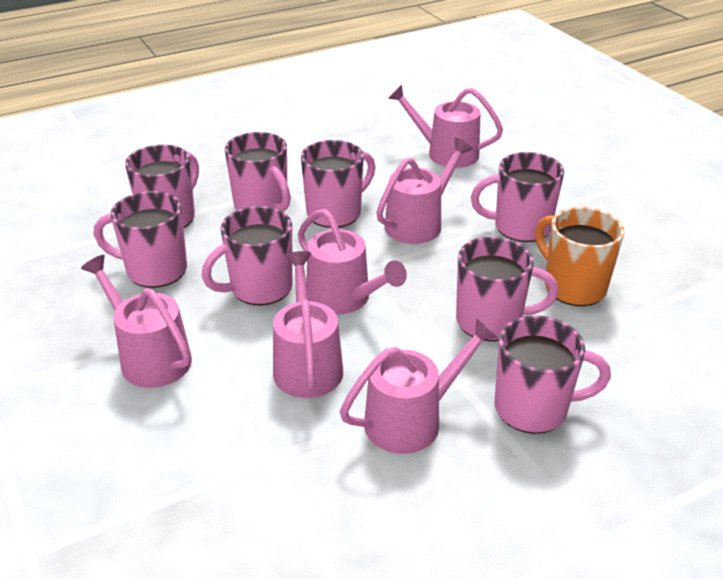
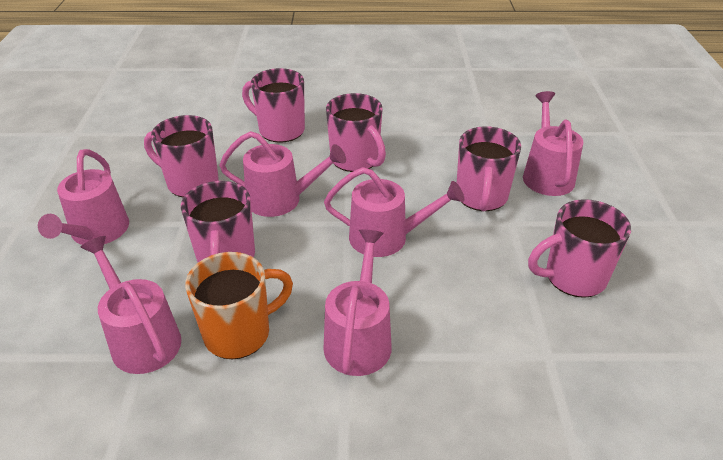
pink mug: [94,191,187,288] [125,144,199,228] [201,206,293,305] [225,132,291,211] [301,140,376,228] [456,237,558,341] [471,152,564,242] [495,315,611,434] = 8 -> [144,115,218,198] [181,181,255,262] [242,68,305,143] [326,93,386,172] [457,126,521,212] [528,199,631,298] = 6

